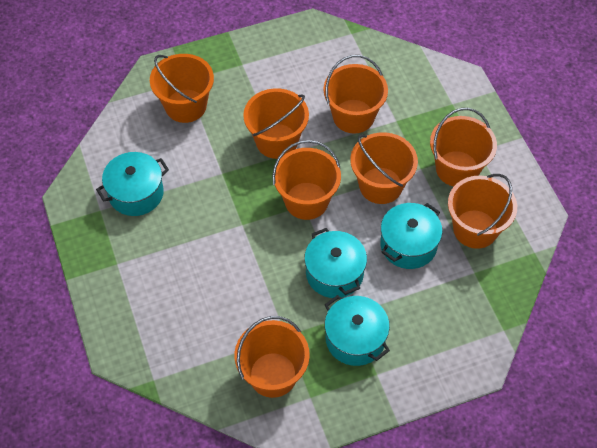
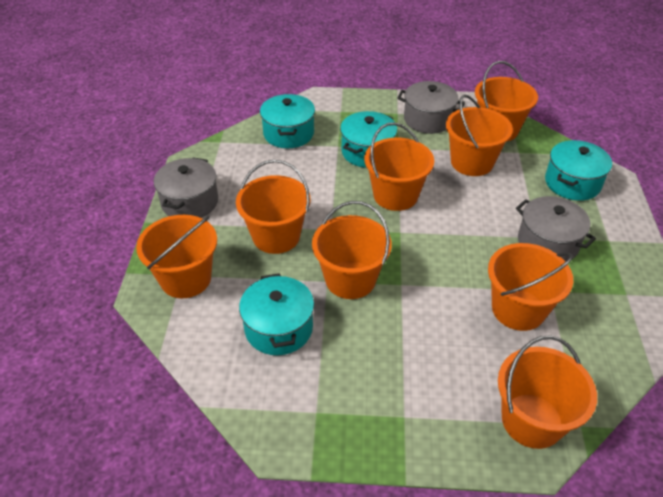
grey pot: none = 0 -> [154,157,218,218] [397,81,465,134] [516,196,596,262] = 3

